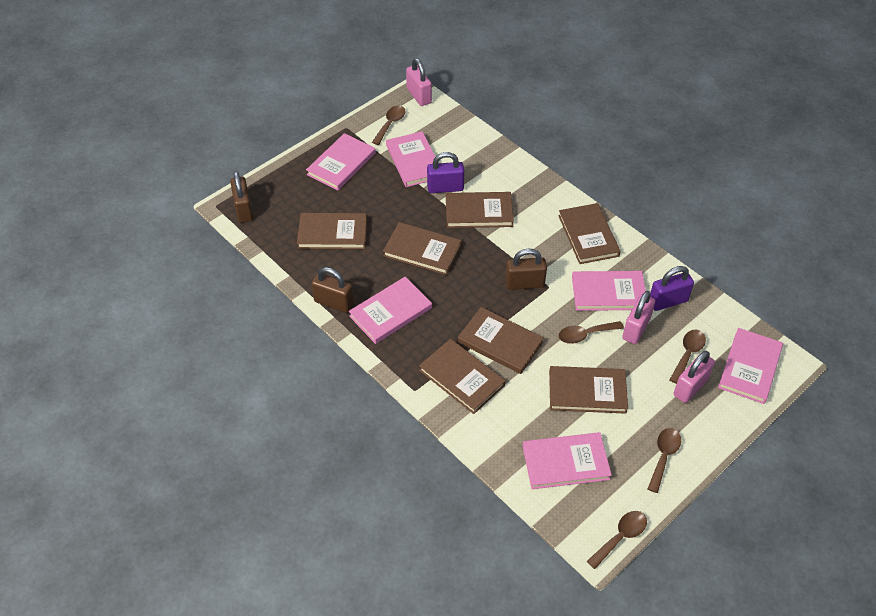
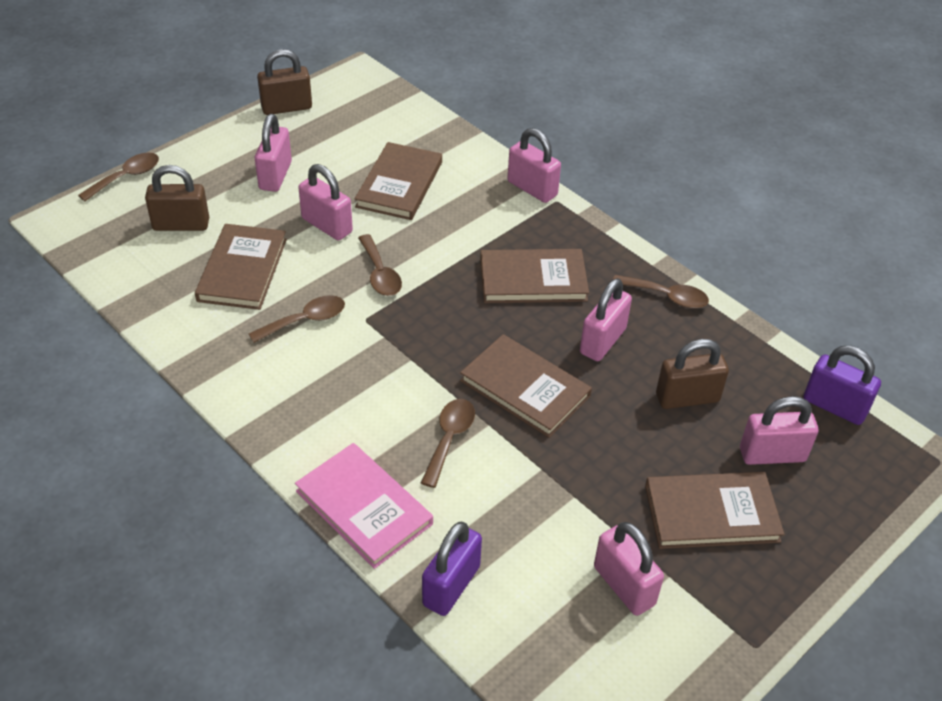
brown book: [297,213,367,249] [383,222,462,275] [419,339,505,414] [446,192,514,228] [458,307,543,374] [549,366,628,414] [558,203,621,264] = 7 -> [195,224,287,310] [355,142,442,220] [460,334,592,438] [480,249,589,303] [645,472,784,549] = 5
pink book: [306,133,376,190] [349,277,432,344] [386,131,435,187] [523,432,612,489] [572,271,646,311] [718,328,783,404] = 6 -> [295,443,433,569] = 1
pink padlock: [406,58,432,106] [623,291,655,344] [674,351,715,403] = 3 -> [255,114,292,192] [298,164,353,240] [507,128,561,203] [580,278,632,361] [594,522,664,616] [740,396,818,465] = 6

